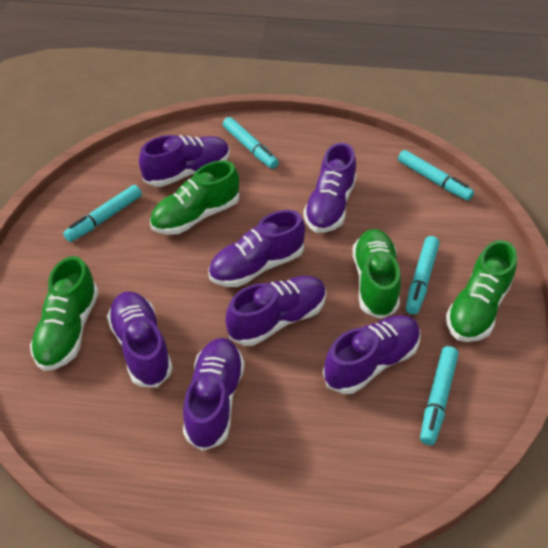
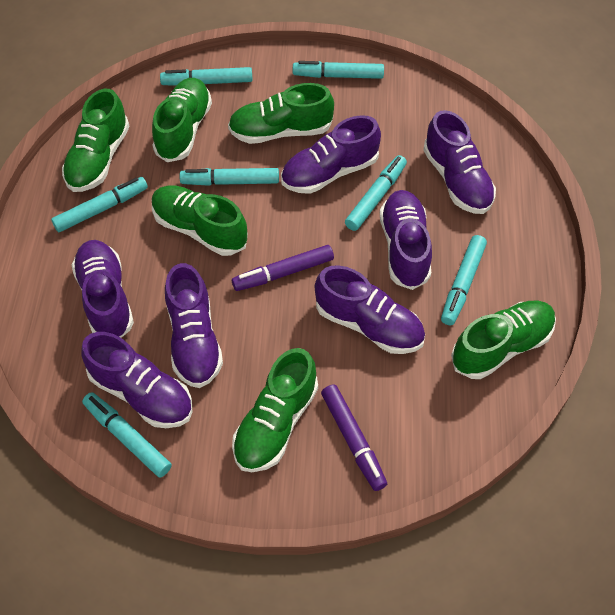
green shoe: [30,256,99,371] [150,160,239,235] [353,229,401,319] [446,240,517,342] = 4 -> [62,89,130,192] [152,78,212,162] [152,185,248,256] [228,83,334,144] [232,348,318,472] [451,300,556,379] = 6
purple marker: none = 0 -> [232,245,334,291] [321,384,387,491] = 2
turquoise marker: [63,185,142,242] [223,117,279,169] [398,150,474,201] [406,236,439,315] [420,346,459,445] = 5 -> [51,177,148,232] [82,392,172,478] [160,67,253,86] [180,168,279,186] [293,61,384,79] [345,155,407,231] [441,235,487,325] = 7

